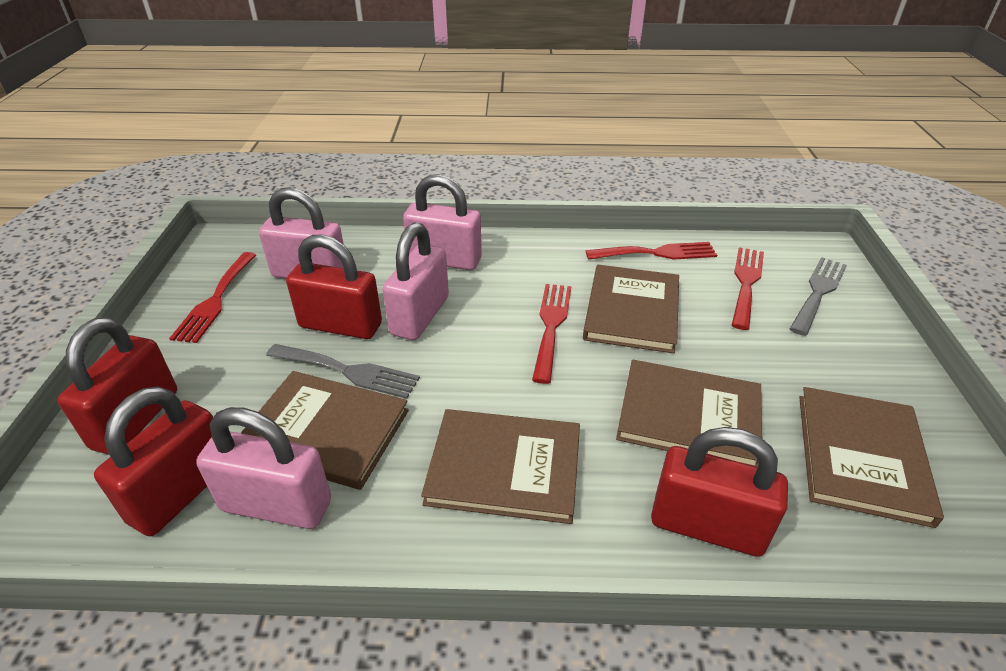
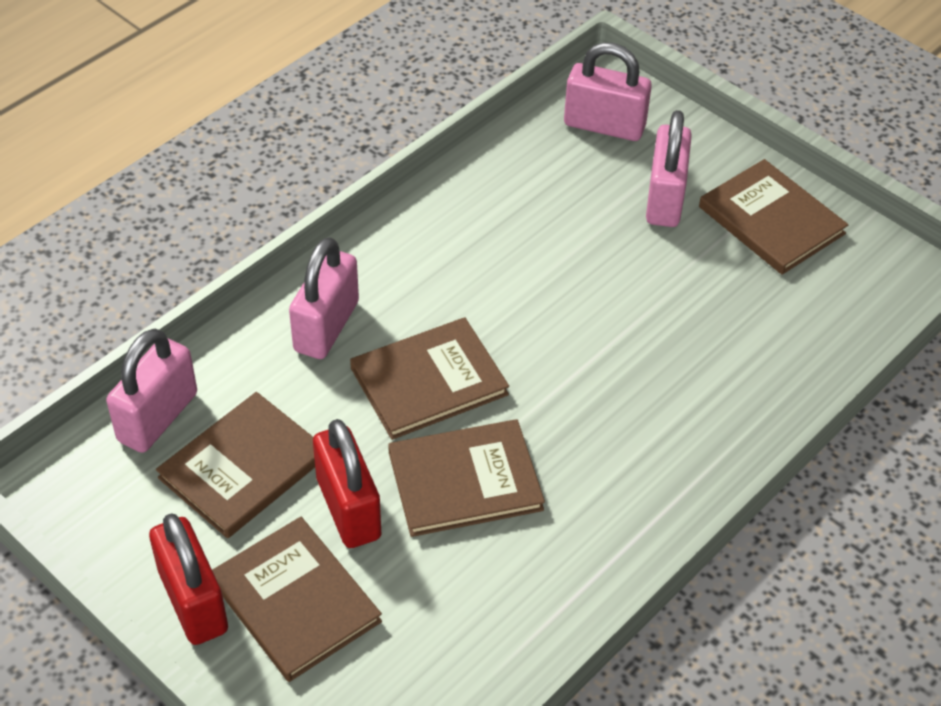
grey fork: [266,344,420,399] [790,257,847,336] = 2 -> none = 0
red fork: [169,252,256,343] [532,284,571,384] [586,242,717,260] [732,247,764,330] = 4 -> none = 0
red padlock: [57,317,177,455] [94,386,213,536] [286,235,382,339] [651,427,788,557] = 4 -> [149,513,228,645] [313,419,381,548] = 2

